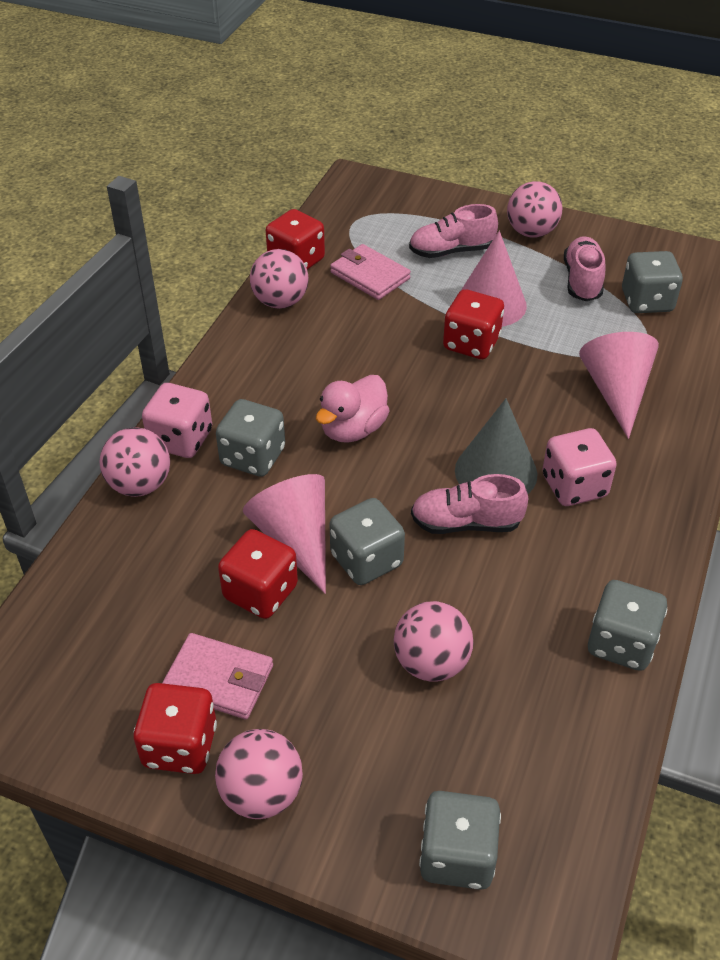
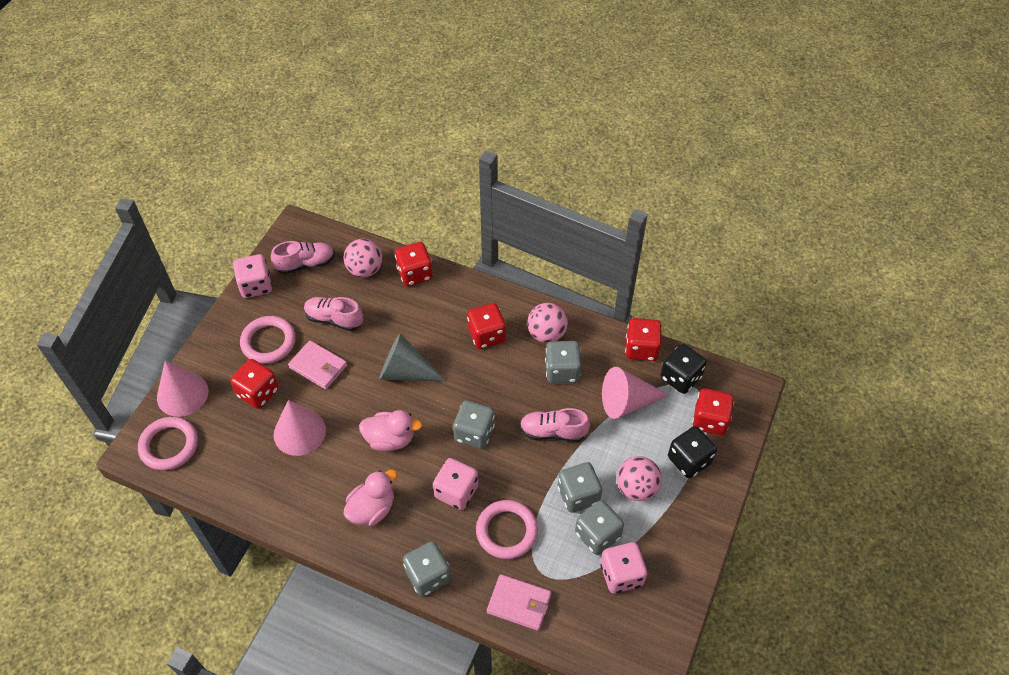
black dice: none = 0 -> [660,344,707,394] [668,426,717,478] = 2
pink ball: [99,427,170,497] [215,729,303,819] [250,249,309,309] [394,601,473,682] [507,181,563,238] = 5 -> [344,239,382,277] [527,303,568,343] [617,456,662,501] = 3
pink dice: [142,383,212,458] [542,428,617,506] = 2 -> [233,254,272,298] [433,458,478,510] [600,542,647,593] = 3
pink duck: [316,375,390,443] = 1 -> [343,470,397,526] [359,410,422,451] = 2
pink ring: none = 0 -> [138,417,198,470] [240,316,296,364] [476,500,538,559] = 3
red dice: [133,683,217,774] [218,529,298,619] [266,209,325,269] [443,289,504,359] = 4 -> [230,359,279,409] [395,242,433,286] [467,303,506,349] [625,318,662,361] [692,388,734,435] = 5

